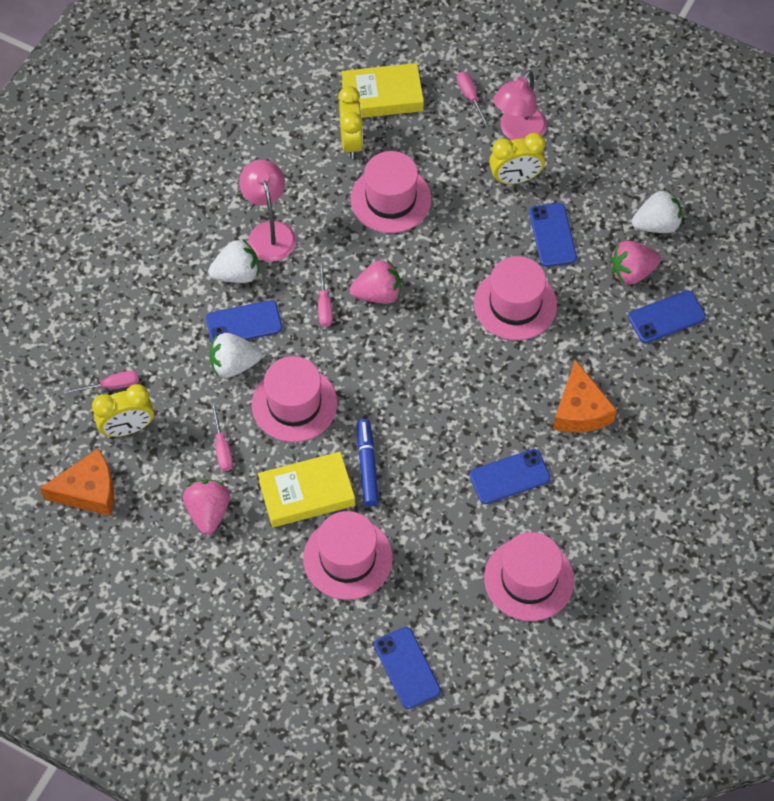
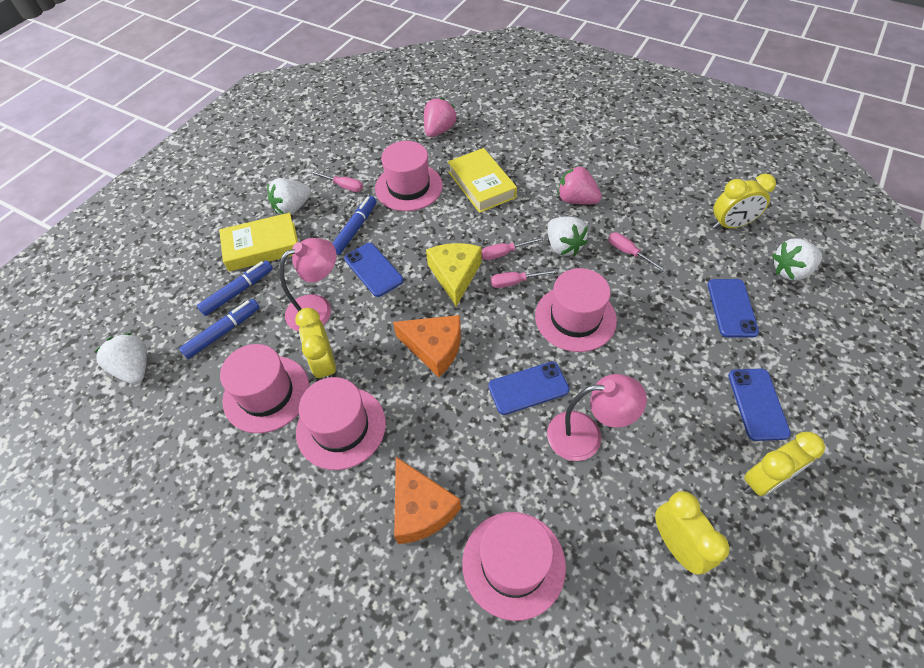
blue marker: [357,419,379,506] = 1 -> [179,299,260,359] [197,260,273,316] [332,196,376,255] = 3
blue phone: [206,300,282,343] [374,627,441,709] [469,449,551,504] [529,203,577,267] [628,290,706,343] = 5 -> [344,243,403,297] [488,362,569,415] [708,279,759,337] [728,368,791,441] = 4
pink strawberry: [183,479,230,535] [350,260,401,304] [610,241,661,285] = 3 -> [424,97,457,137] [558,166,602,205] = 2
white strawberry: [208,239,259,283] [209,333,262,378] [632,190,682,233] = 3 -> [95,333,147,384] [267,178,311,215] [547,217,588,256] [772,238,822,281] = 4
yellow cheese: none = 0 -> [426,243,482,307] = 1
yellow clock: [92,384,154,437] [338,86,363,159] [489,133,545,184] = 3 -> [295,308,336,378] [655,491,730,575] [713,174,776,229] [744,432,825,496] = 4

